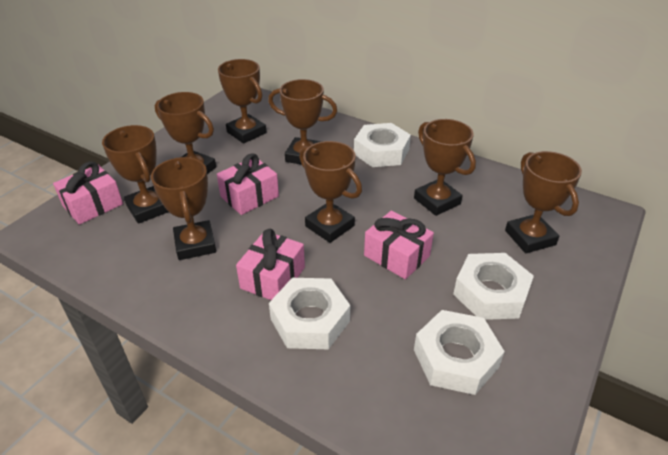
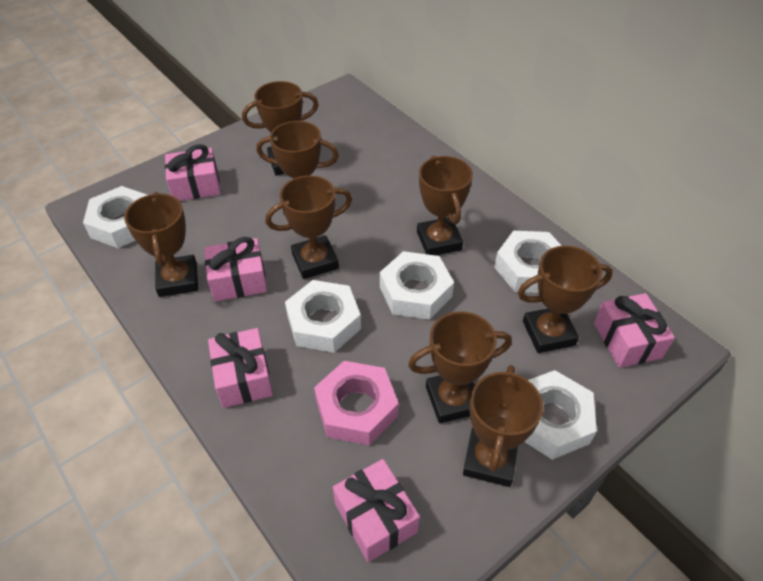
pink gift: [53,161,123,225] [217,153,279,215] [236,229,305,300] [364,211,434,280] = 4 -> [165,144,221,201] [204,237,267,301] [208,328,273,408] [333,459,420,562] [594,293,675,368] = 5
pink nut: none = 0 -> [314,361,399,445] = 1
white nut: [269,278,350,349] [354,123,411,167] [414,310,505,395] [453,253,534,320] = 4 -> [83,186,147,248] [285,280,361,353] [380,251,454,320] [494,231,562,293] [524,370,597,460] = 5

